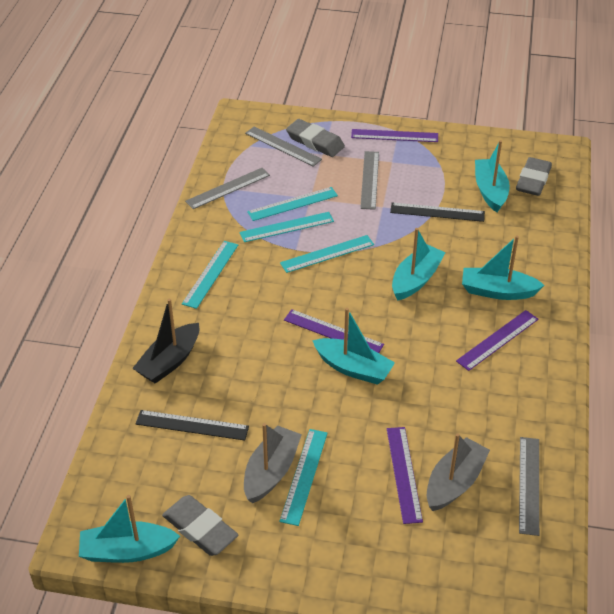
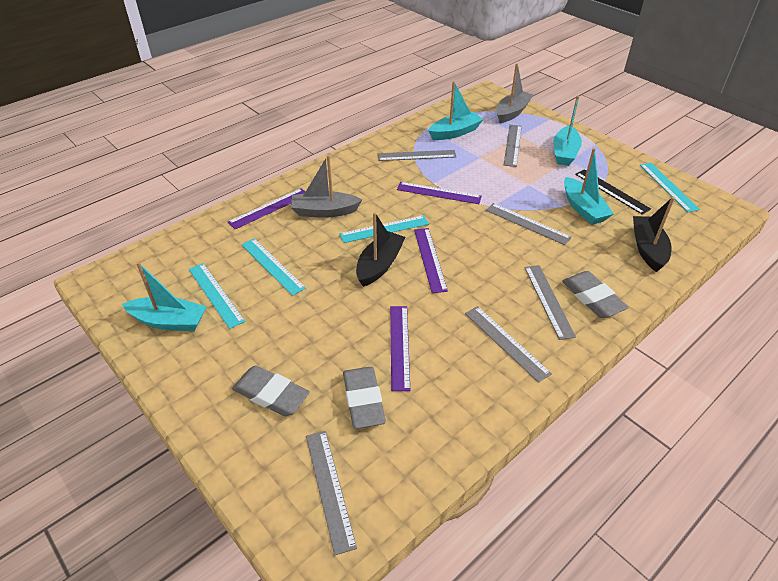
black boat: [132,299,199,384] = 1 -> [356,212,405,287] [633,197,675,272] = 2
black ruler: [135,410,249,441] [390,203,485,222] = 2 -> [575,170,651,215] = 1
grey ruler: [185,168,270,209] [245,126,322,167] [360,151,379,210] [519,437,539,536] = 4 -> [306,431,357,555] [378,150,456,161] [465,306,552,383] [486,203,572,245] [504,125,522,167] [524,265,576,340] = 6
turquoise boat: [79,495,180,563] [312,308,395,385] [392,228,446,300] [462,236,545,300] [475,140,510,212] = 5 -> [122,262,207,331] [428,81,484,140] [553,95,582,166] [564,148,614,225] = 4
turquoise ruler: [182,241,238,309] [240,212,334,242] [247,187,338,221] [279,429,328,526] [280,235,374,273] = 5 -> [189,263,245,329] [241,238,306,296] [339,215,429,243] [640,163,700,212] = 4

